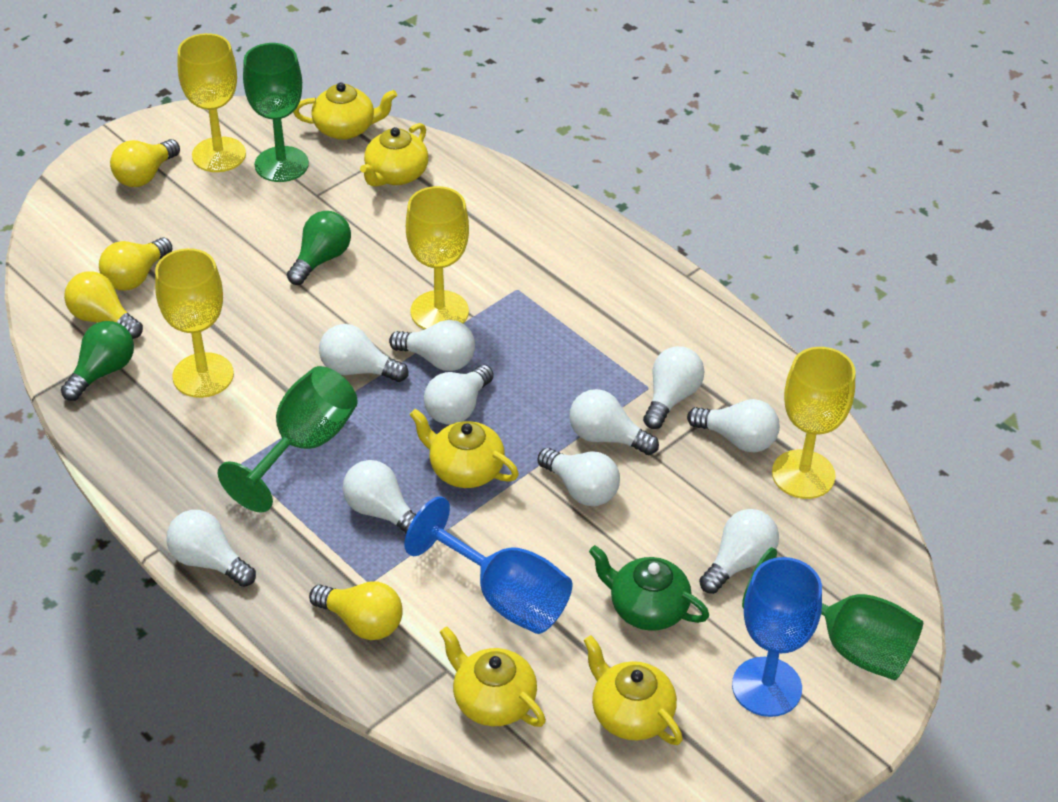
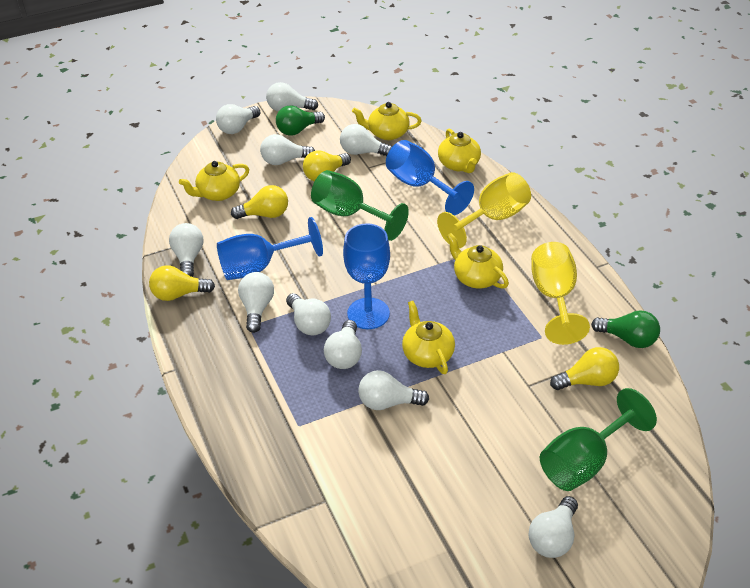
blue goblet: [404,496,573,634] [732,557,822,717] = 2 -> [217,217,323,280] [343,223,390,329] [386,140,474,216] = 3
green goblet: [218,366,358,513] [243,43,309,182] [742,547,923,680] = 3 -> [311,170,409,241] [540,388,657,491] = 2
green teapot: [589,545,709,631] = 1 -> none = 0
yellow goblet: [155,248,234,398] [178,33,246,172] [406,186,469,330] [772,347,856,499] = 4 -> [437,172,531,248] [531,242,590,345] = 2

